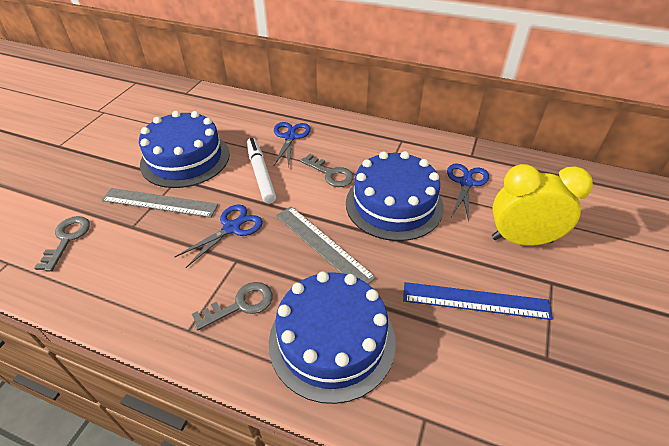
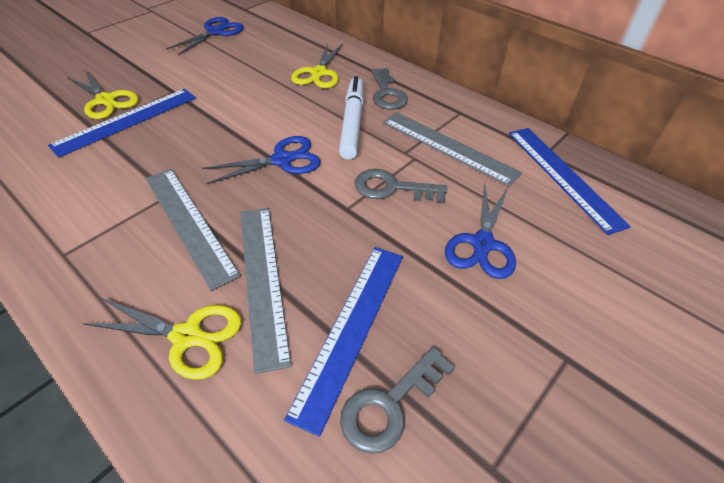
blue cake: [139,111,230,188] [269,271,396,404] [346,151,444,241] = 3 -> none = 0
blue ruler: [403,282,553,320] = 1 -> [48,89,196,158] [284,247,403,437] [509,128,631,235] = 3
grey ruler: [101,188,218,218] [276,206,376,284] = 2 -> [146,169,241,291] [240,208,292,374] [383,112,522,187] = 3
yellow clock: [492,164,593,246] = 1 -> none = 0
yellow scissors: none = 0 -> [67,71,139,119] [83,298,242,380] [291,42,343,88] = 3

